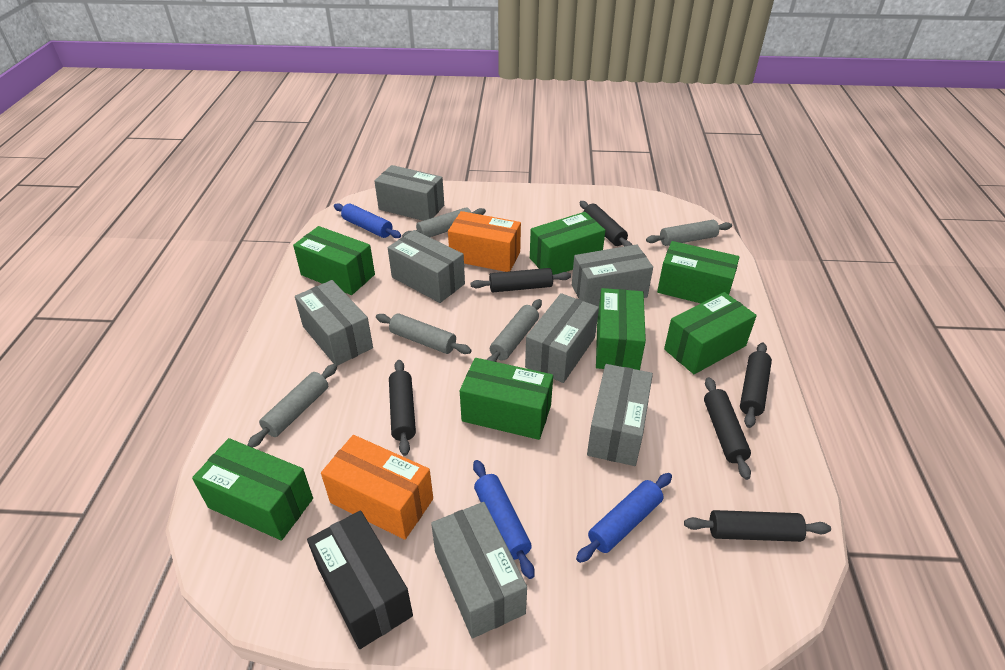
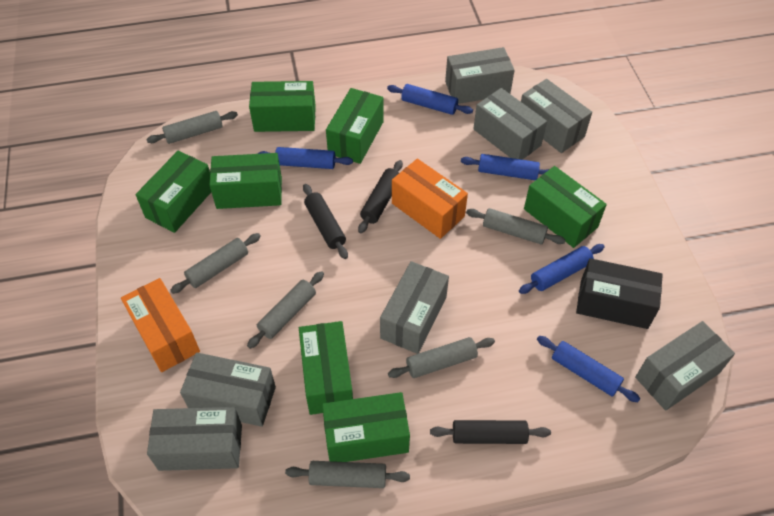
black rolling pin: [389,360,416,456] [470,268,571,292] [580,201,632,246] [684,510,831,542] [704,377,751,480] [740,342,772,428] = 6 -> [303,184,348,259] [358,160,403,233] [430,420,551,444] = 3
blue rolling pin: [334,203,401,238] [473,460,535,579] [576,473,672,563] = 3 -> [258,147,353,169] [387,84,473,115] [461,154,550,180] [519,244,605,294] [537,336,640,402] = 5
grey rolling pin: [248,364,337,448] [376,313,471,354] [402,207,486,237] [487,299,542,362] [646,220,732,246] = 5 -> [146,111,238,144] [170,233,261,294] [247,271,324,349] [285,461,410,488] [388,337,495,378] [466,208,565,244] = 6

